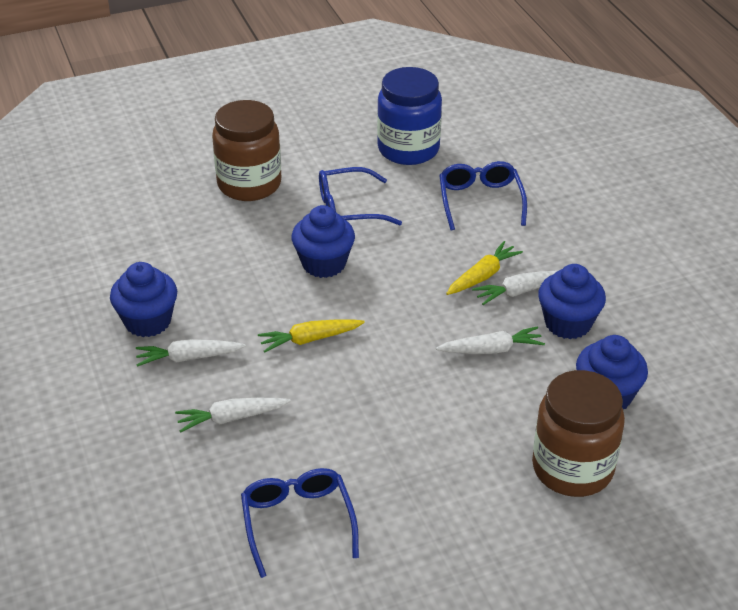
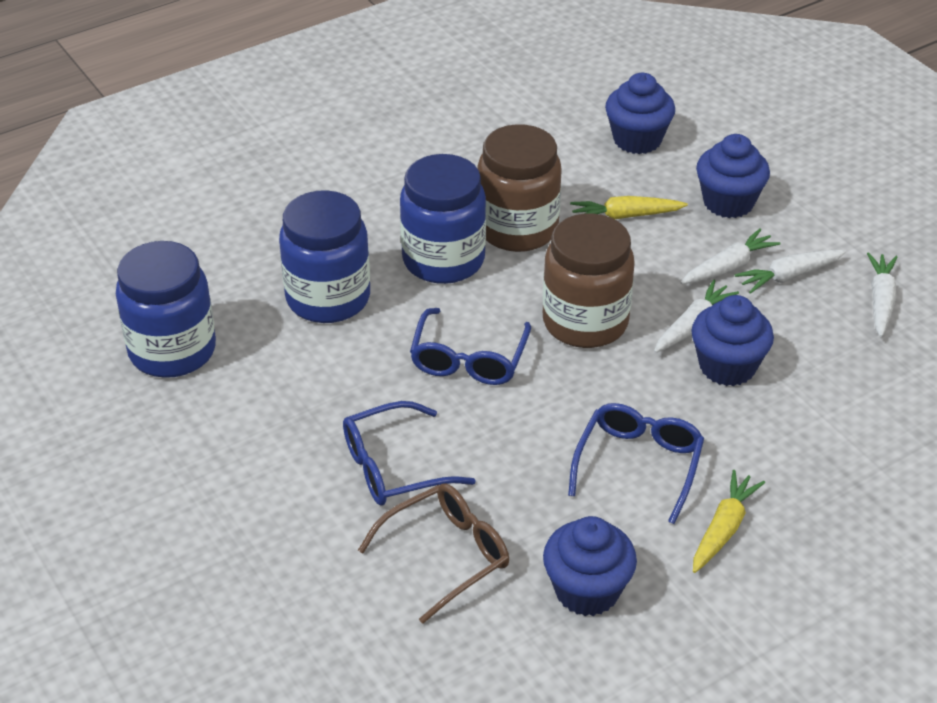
blue jar: [377,67,442,165] = 1 -> [116,241,216,378] [279,190,370,323] [400,154,486,284] = 3
brown glasses: none = 0 -> [358,483,509,624] = 1

